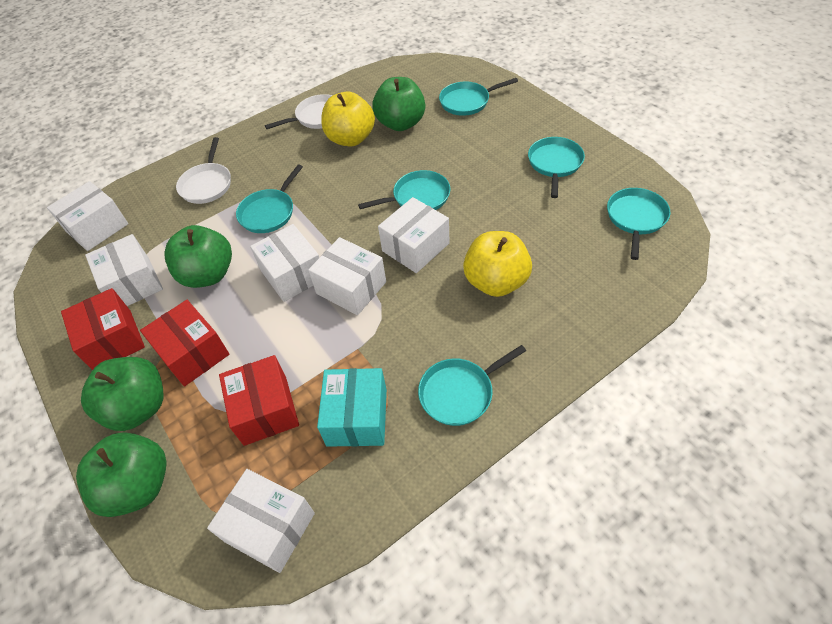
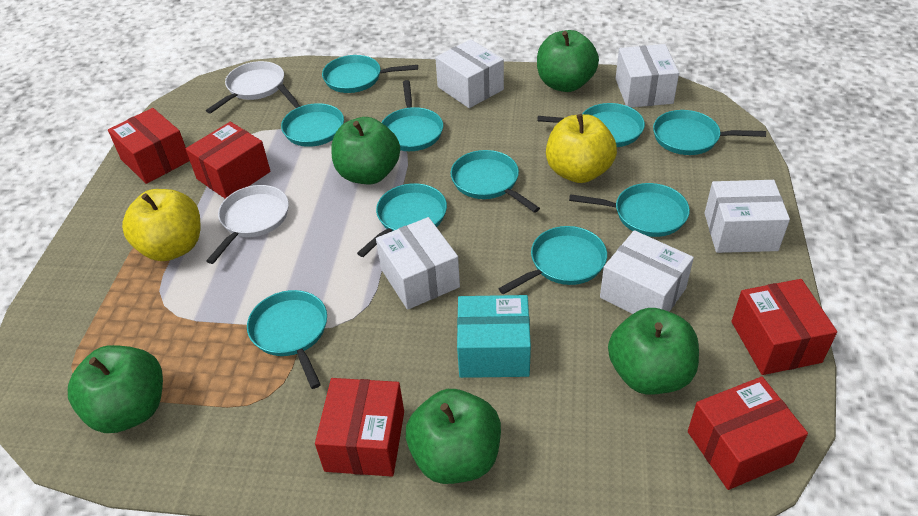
green apple: [76,432,166,517] [81,357,163,431] [164,225,232,288] [372,77,425,131] = 4 -> [68,345,163,433] [332,117,400,184] [406,389,501,484] [537,30,599,92] [608,308,699,395] = 5
red box: [61,288,145,370] [140,300,229,386] [219,355,299,446] = 3 -> [108,108,190,184] [186,122,271,199] [315,378,404,477] [688,376,808,490] [731,279,837,375] = 5
turquoise pan: [236,164,303,233] [358,170,450,210] [418,345,526,426] [439,78,518,116] [528,137,585,198] [607,188,671,260] = 6 -> [247,290,327,389] [277,84,344,147] [322,55,418,93] [357,183,447,257] [381,80,443,151] [451,150,540,213] [498,226,607,294] [537,103,645,147] [569,183,690,237] [653,110,766,155] = 10
white box: [47,181,128,251] [85,234,163,306] [207,469,315,573] [250,224,319,302] [308,237,386,315] [378,197,450,273] = 6 -> [376,217,460,310] [435,39,504,108] [600,230,694,314] [615,44,679,108] [704,180,790,253] = 5

